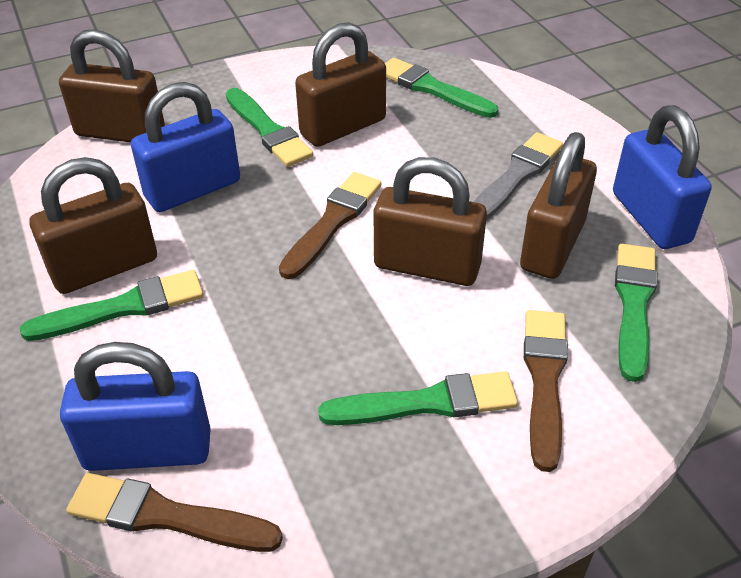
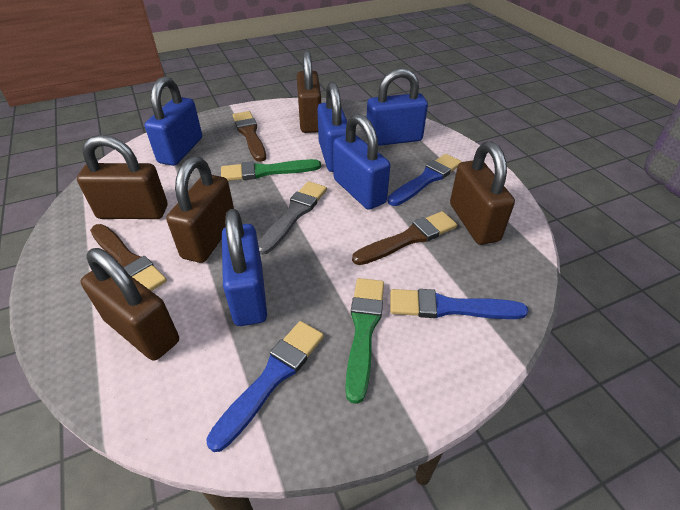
blue brush: none = 0 -> [206,321,324,452] [388,154,462,206] [390,289,528,319] = 3
blue padlock: [60,342,211,471] [131,82,240,212] [613,105,712,249] = 3 -> [145,77,202,166] [222,209,267,326] [317,82,347,172] [333,113,390,210] [367,68,428,146] = 5
green brush: [20,270,204,341] [226,88,313,167] [318,371,518,425] [385,58,499,118] [615,244,657,382] = 5 -> [221,159,321,181] [345,278,384,404] = 2

